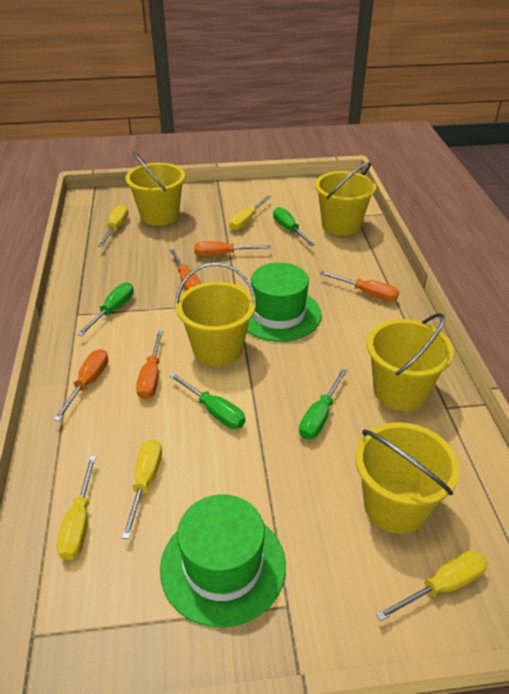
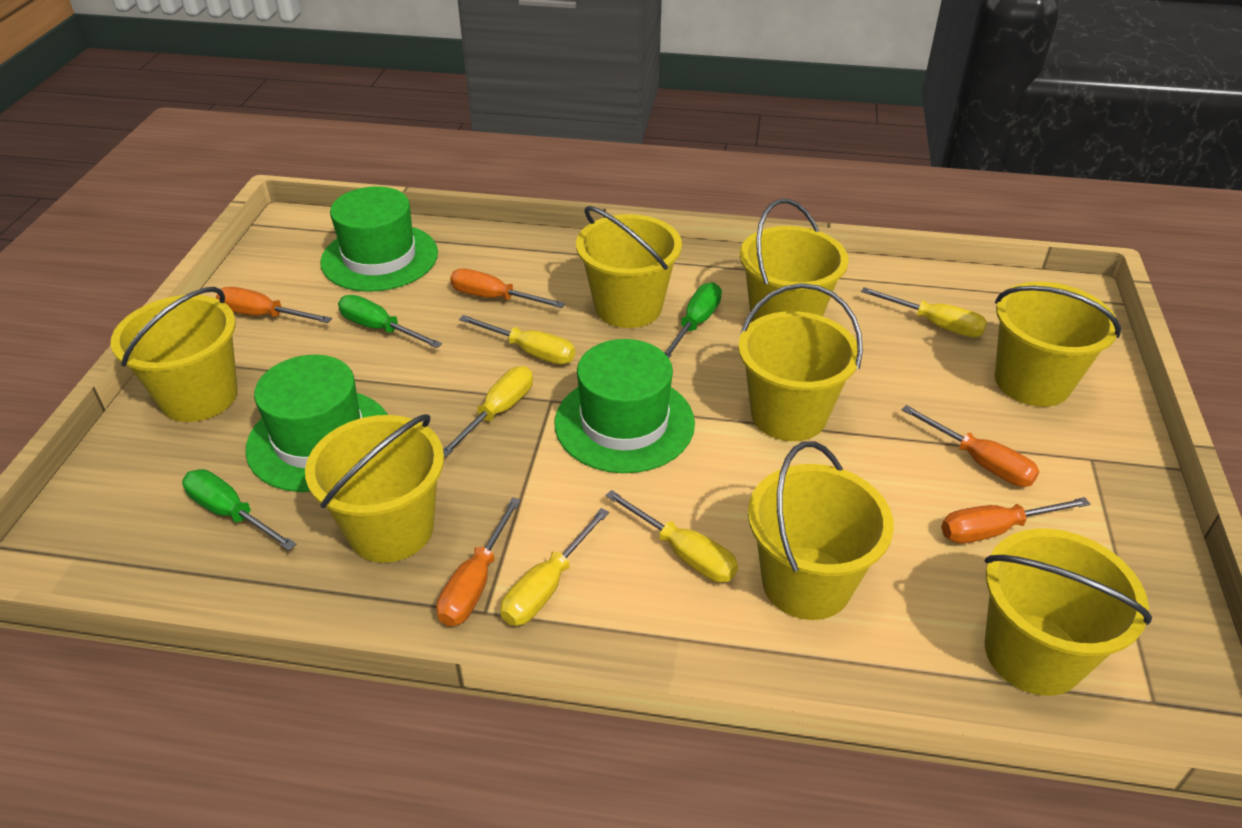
green hat: [160,494,286,628] [247,262,322,342] = 2 -> [245,355,388,492] [320,186,438,292] [555,339,695,473] = 3
green screwdriver: [77,282,134,336] [169,373,245,429] [273,207,315,246] [299,369,348,439] = 4 -> [182,469,296,550] [338,295,442,348] [664,282,722,358] = 3
yellow bucket: [126,151,185,226] [175,262,257,366] [315,162,376,236] [355,422,460,534] [367,313,454,411] = 5 -> [110,287,238,422] [305,414,444,563] [576,206,682,328] [738,283,863,441] [740,199,849,322] [748,441,894,620] [985,529,1152,696] [995,282,1121,407] = 8

